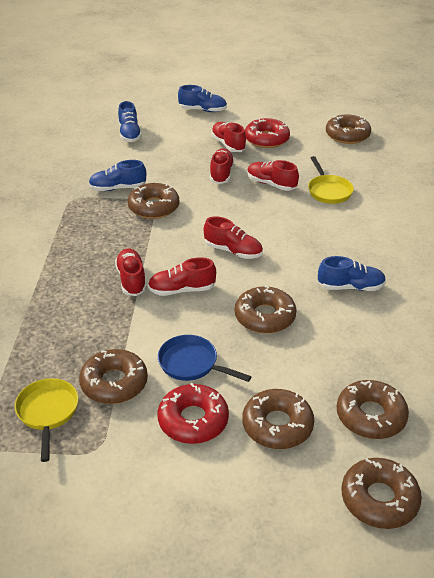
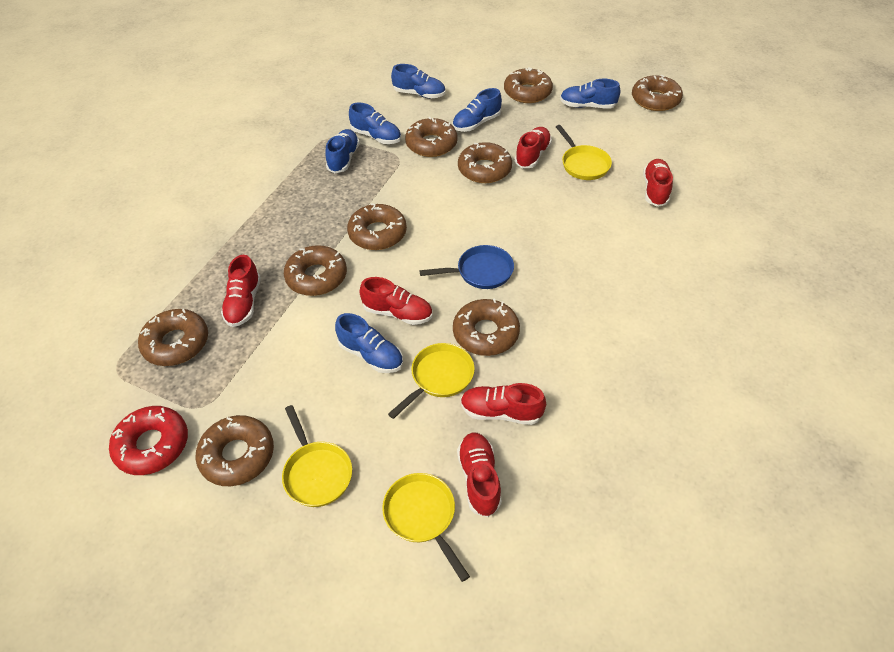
blue shoe: [88,160,146,191] [118,101,142,142] [178,85,227,112] [318,256,386,291] = 4 -> [325,129,360,173] [335,313,403,373] [349,103,401,144] [391,64,445,98] [452,88,502,132] [560,79,620,109] = 6
brown donut: [79,349,148,404] [128,183,179,219] [235,285,297,334] [242,389,314,449] [326,114,371,144] [337,380,409,439] [342,458,422,529] = 7 -> [138,309,208,366] [196,415,274,486] [284,245,347,296] [347,203,407,250] [405,117,458,157] [453,298,520,356] [458,142,512,183] [504,67,553,103] [632,75,683,111] = 9
red donut: [158,383,229,444] [245,118,290,148] = 2 -> [109,406,188,475] = 1
yellow pan: [14,378,79,462] [308,156,354,204] = 2 -> [282,405,352,507] [382,473,470,582] [388,343,475,419] [556,125,612,180] = 4

